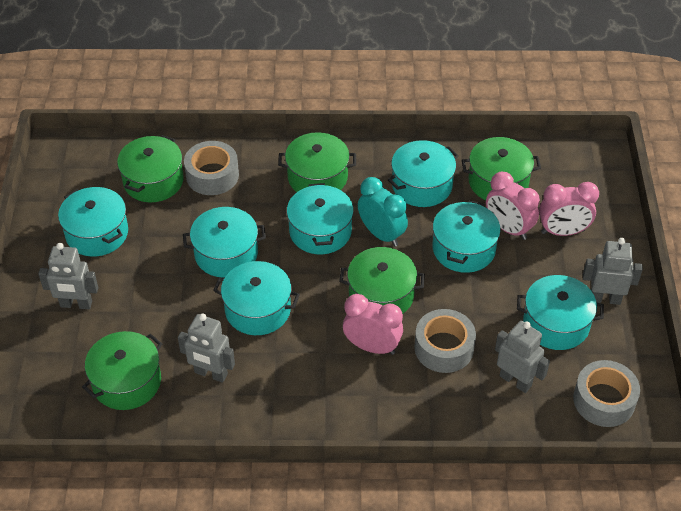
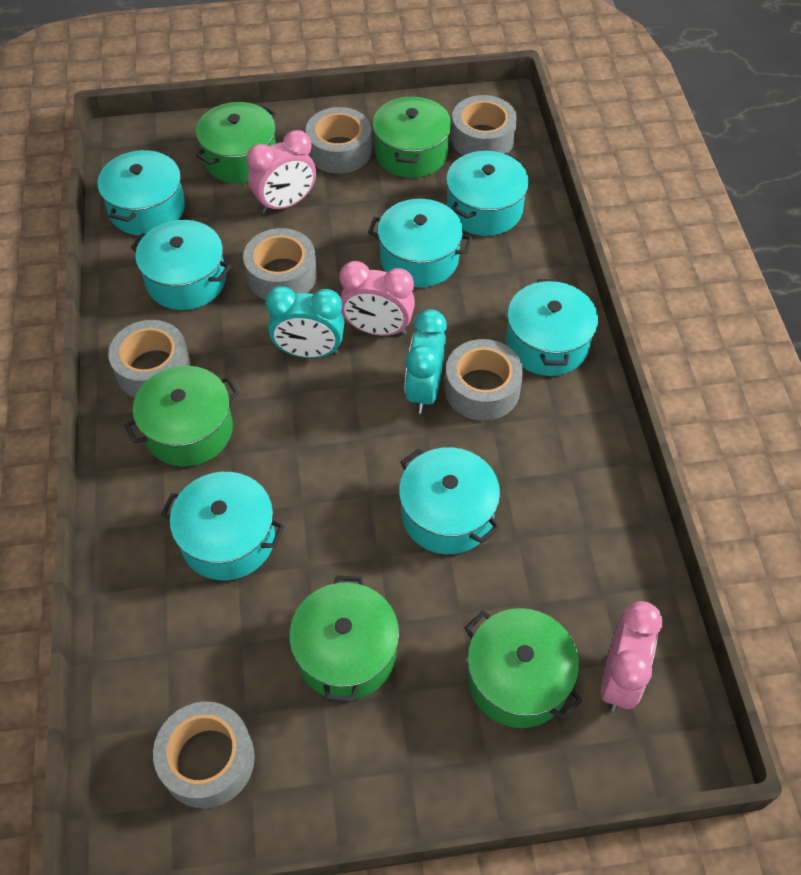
grey robot: [38,243,98,309] [178,314,235,383] [495,321,550,393] [583,238,643,305] = 4 -> none = 0
grey tape: [184,141,239,195] [414,309,476,373] [573,360,640,427] = 3 -> [108,320,191,398] [153,702,255,808] [243,228,317,300] [306,107,372,174] [445,339,523,421] [451,95,517,156] = 6
turquoise clock: [358,177,408,247] = 1 -> [265,286,344,358] [405,309,447,414] = 2

